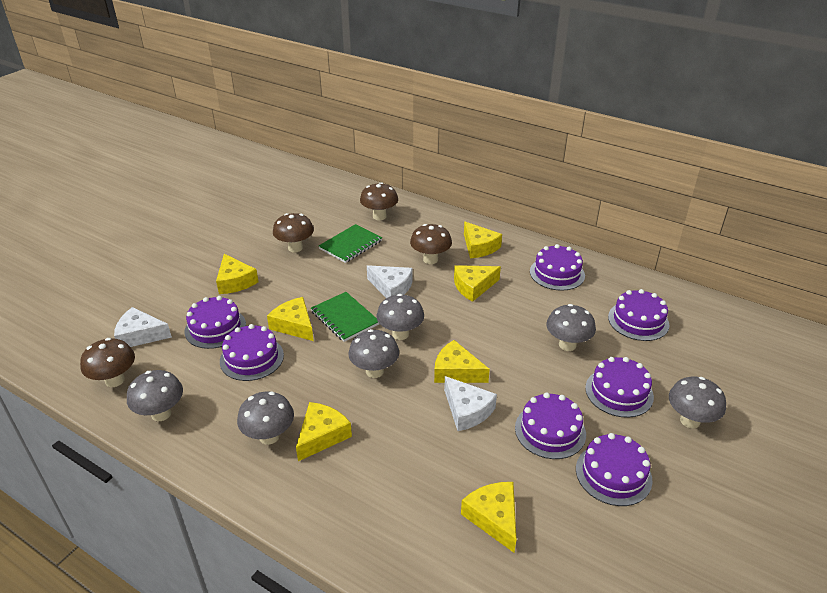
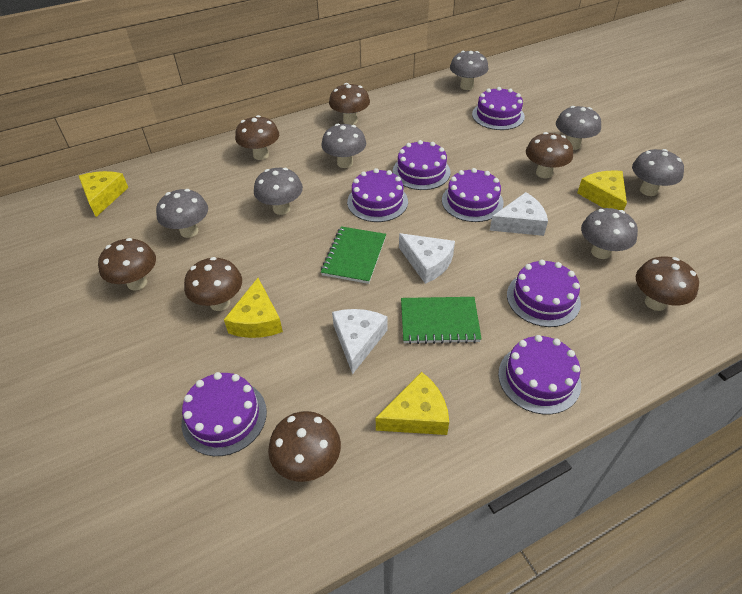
brown mushroom: [80,338,135,387] [273,213,314,253] [360,182,398,220] [410,224,452,264] = 4 -> [98,238,156,290] [184,257,242,311] [235,115,279,160] [268,411,341,482] [329,83,370,125] [526,132,573,178] [636,256,699,311] = 7
grey mushroom: [127,370,183,421] [237,391,294,445] [348,329,399,378] [377,294,424,340] [546,304,596,351] [669,376,726,429] = 6 -> [156,189,208,238] [254,168,303,215] [321,124,366,168] [450,51,488,90] [556,106,601,150] [581,208,638,259] [632,149,684,196] = 7
yellow cheese: [216,254,258,294] [267,297,314,341] [296,402,352,461] [434,340,490,383] [454,265,501,302] [461,482,516,553] [464,222,502,258] = 7 -> [79,171,128,217] [224,278,283,338] [376,372,449,435] [577,170,627,211] = 4

